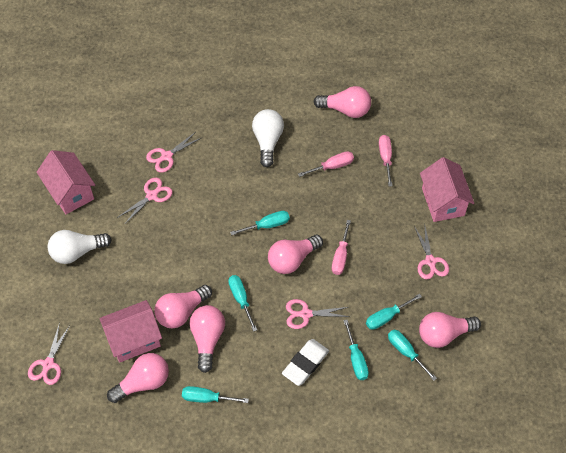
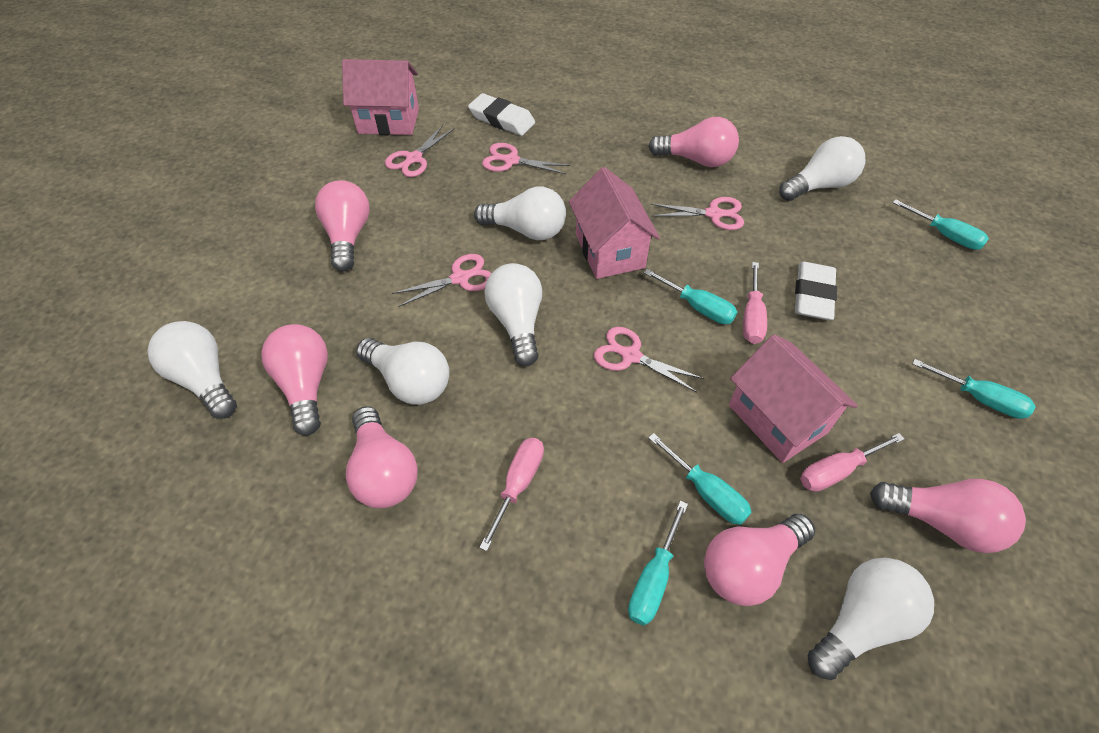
turquoise screwdriver: [182,386,249,403] [228,275,257,332] [230,211,290,235] [343,320,369,380] [366,294,422,330] [388,330,437,381] = 6 -> [628,501,688,626] [644,269,737,324] [648,433,752,525] [892,199,989,250] [912,359,1036,419] = 5
white eraser: [282,339,329,386] = 1 -> [468,93,535,136] [795,262,837,320] = 2
white light bulb: [48,230,112,264] [252,109,284,167] = 2 -> [147,321,237,419] [356,338,450,405] [474,186,566,240] [484,263,542,366] [779,136,865,201] [808,558,934,680] = 6

